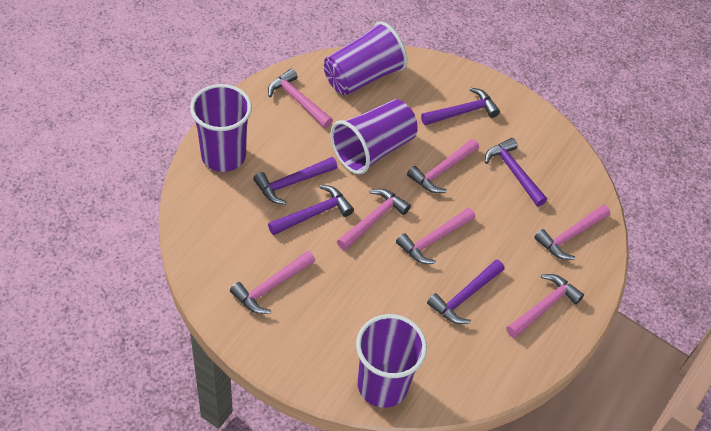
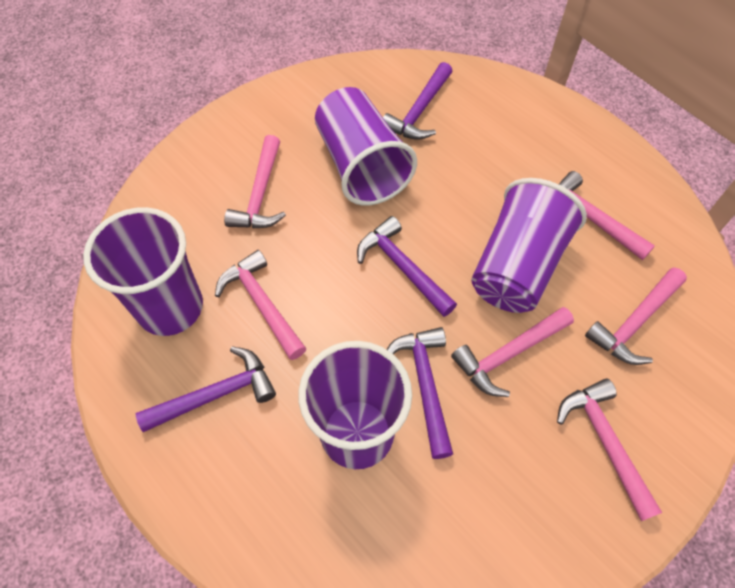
pink hammer: [230,251,315,314] [268,69,333,128] [337,189,411,251] [396,208,475,264] [407,139,479,193] [506,274,584,338] [534,205,610,260] = 7 -> [215,250,307,360] [224,135,286,228] [451,307,574,397] [557,379,662,521] [559,171,655,260] [585,267,687,365] = 6
purple hammer: [253,157,337,204] [268,185,354,235] [421,88,500,125] [427,259,505,324] [485,138,547,206] = 5 -> [136,346,276,432] [357,216,457,317] [383,62,453,140] [387,327,453,459] = 4

